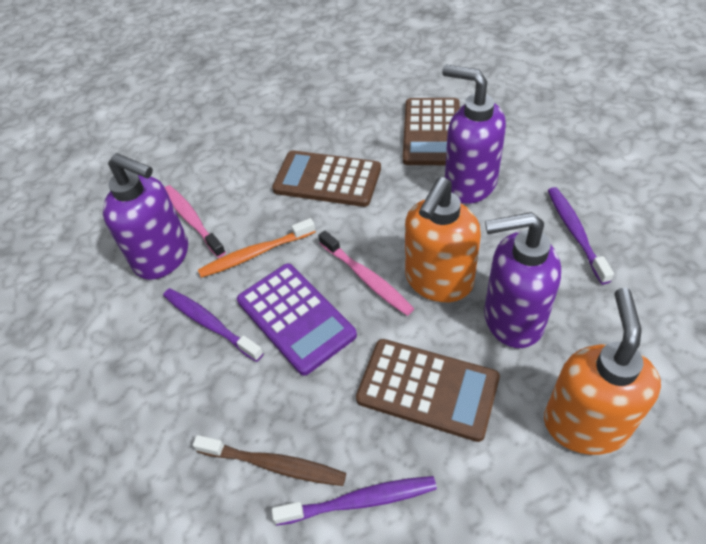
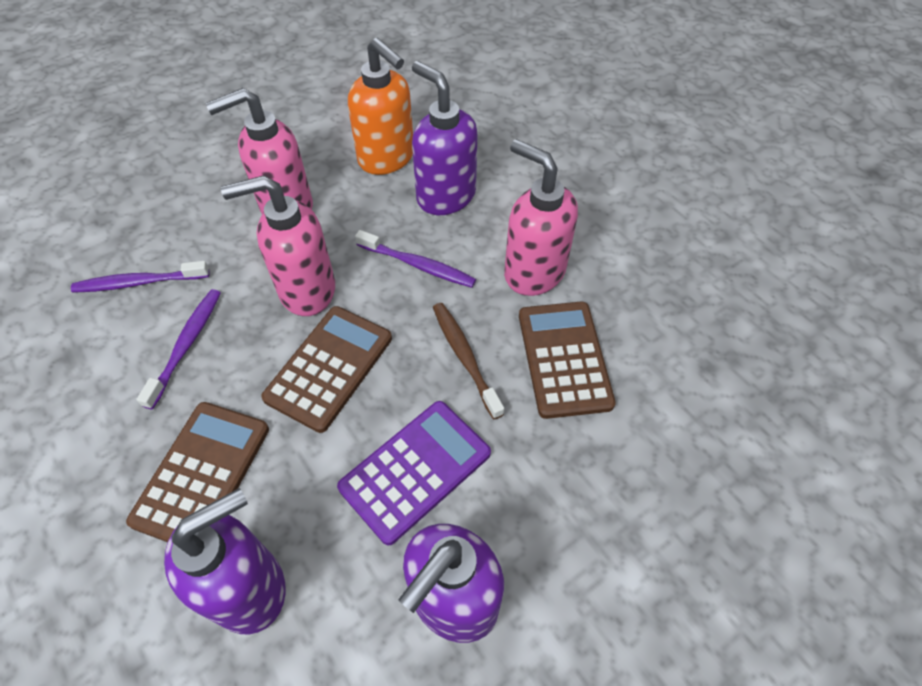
orange soap dispenser: [405,177,481,302] [544,288,661,455] = 2 -> [348,38,413,175] = 1
orange toothbrush: [198,218,316,278] = 1 -> none = 0
pink soap dispenser: none = 0 -> [206,88,313,214] [221,175,335,316] [504,139,578,296] = 3
pink toothbrush: [165,185,226,258] [318,231,414,316] = 2 -> none = 0

